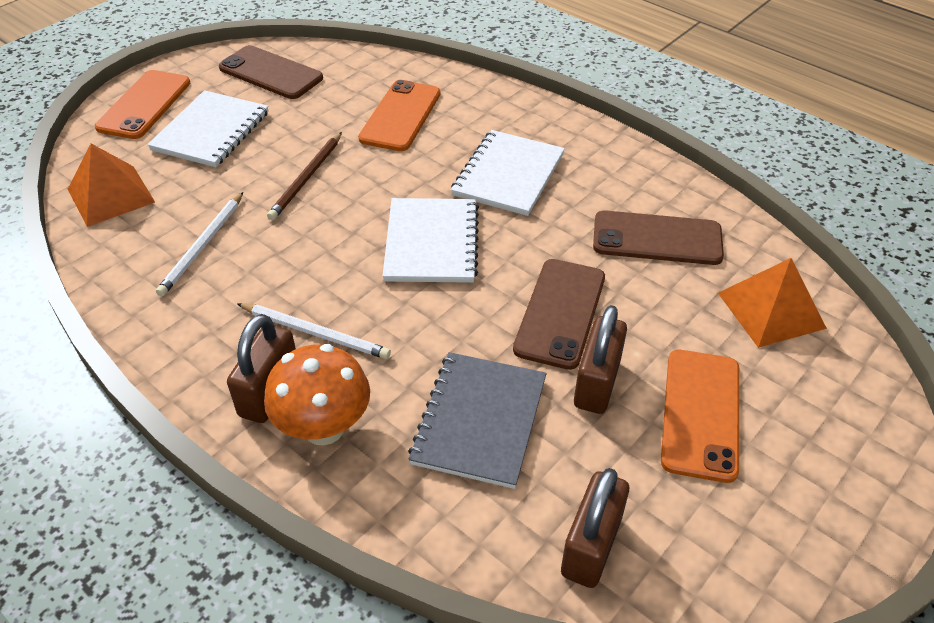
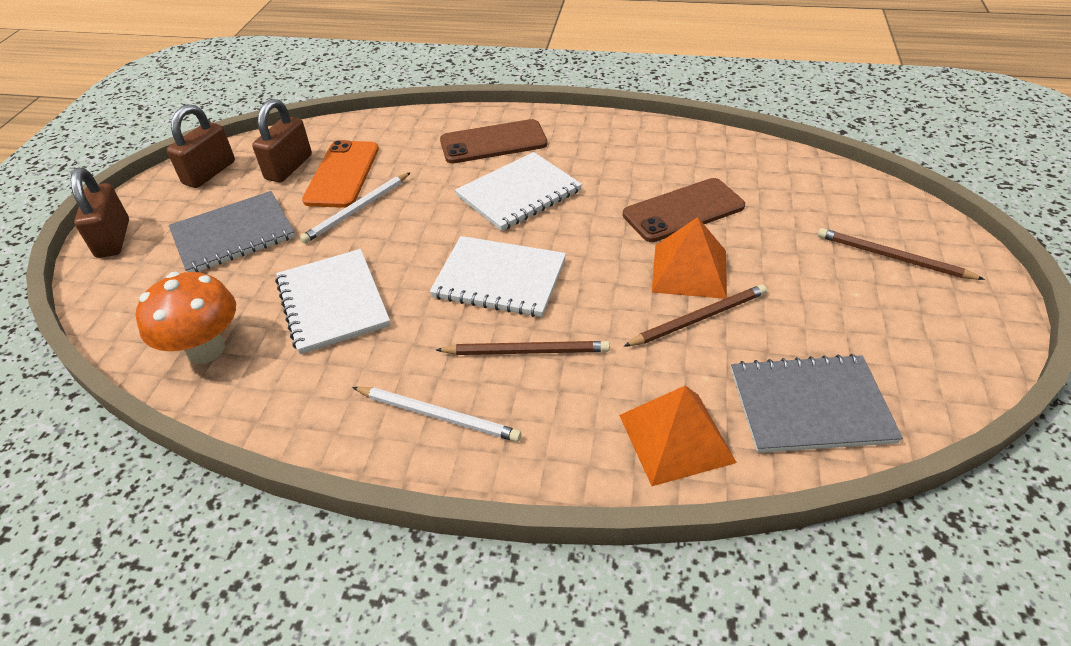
brown pencil: [267,132,342,220] = 1 -> [436,341,610,355] [623,284,767,347] [818,228,985,280] = 3
brown phone: [219,45,323,99] [513,259,605,370] [593,210,724,265] = 3 -> [440,119,548,164] [623,178,745,242] = 2
grey notebook: [408,352,547,489] = 1 -> [169,191,295,272] [731,354,903,453] = 2
orange phone: [95,70,190,139] [358,80,440,151] [661,350,739,483] = 3 -> [302,140,379,208] = 1

